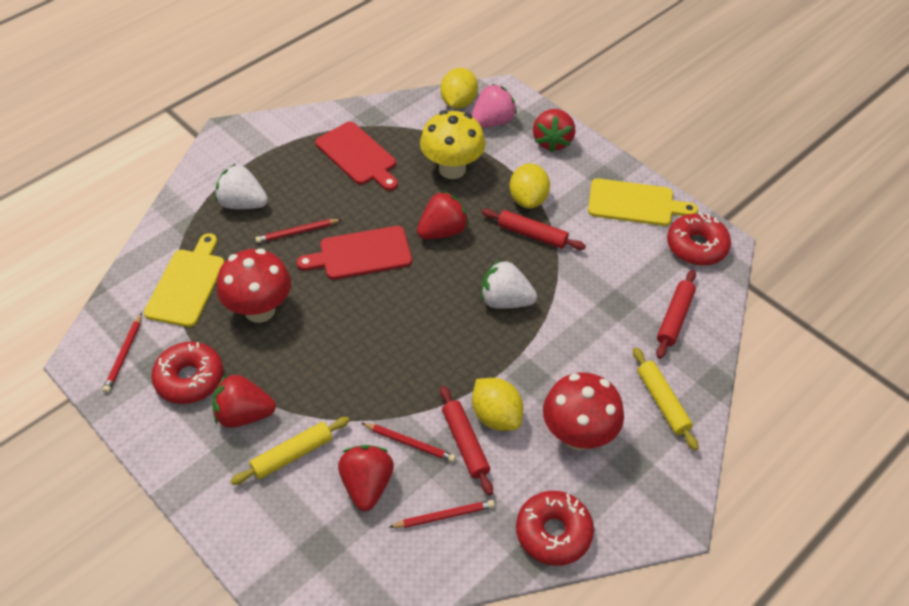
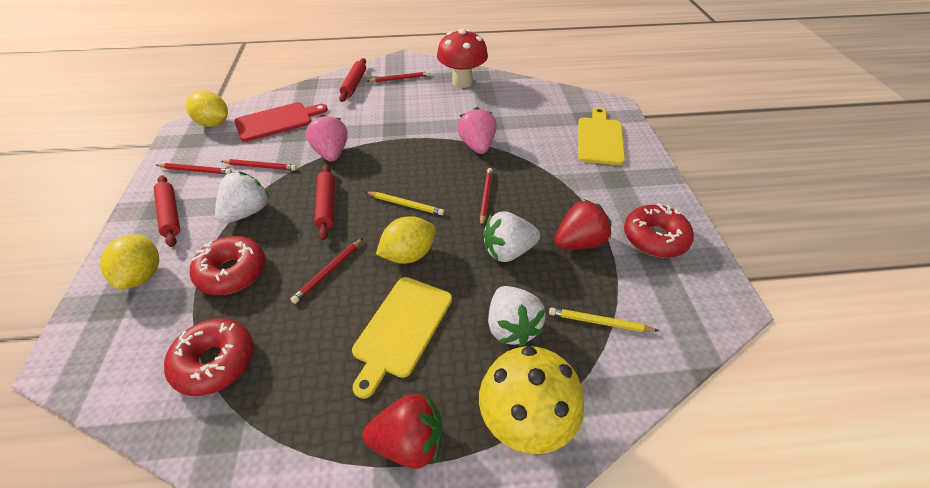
pink strawberry: [471,84,517,128] = 1 -> [306,114,348,162] [457,107,497,154] = 2
red cutting board: [297,226,412,280] [315,122,398,191] = 2 -> [234,102,328,142] = 1
red mushroom: [217,249,291,323] [543,372,624,450] = 2 -> [437,28,488,88] = 1
red pencil: [103,313,142,393] [255,219,342,243] [362,423,456,462] [389,500,495,528] = 4 -> [157,163,232,175] [221,159,297,171] [291,238,363,304] [367,71,430,82] [480,168,493,227] = 5
red strawberry: [212,374,276,428] [338,445,394,511] [417,191,469,239] [533,109,575,152] = 4 -> [362,394,443,469] [555,199,612,250] = 2
white strawberry: [215,164,268,209] [481,260,537,309] = 2 -> [215,172,270,224] [483,211,540,262] [488,286,546,347] = 3
yellow pencil: none = 0 -> [366,192,444,215] [549,307,659,332] = 2
yellow rolling pin: [230,417,350,485] [633,348,699,451] = 2 -> none = 0

